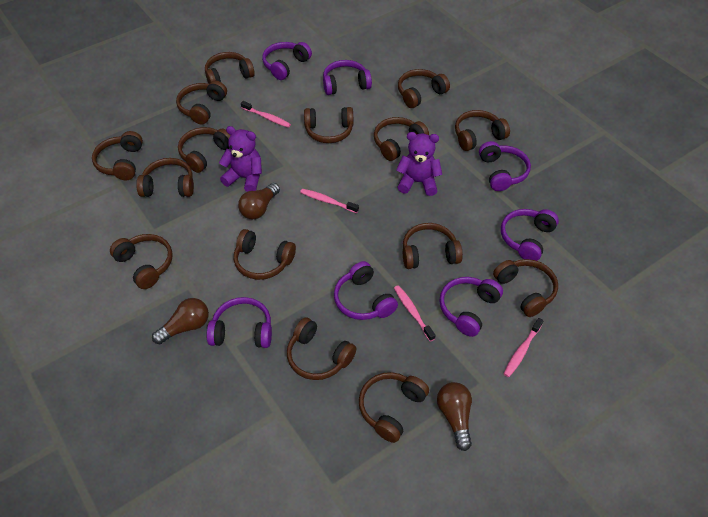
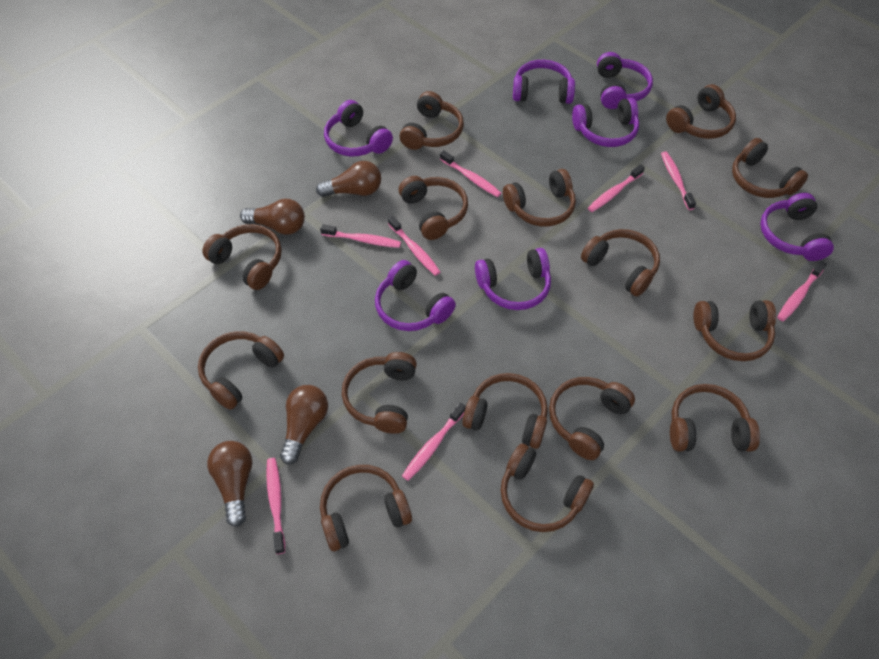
brown light bulb: [152,298,209,344] [238,183,280,219] [437,382,472,451] = 3 -> [207,441,252,527] [240,199,305,235] [280,385,328,465] [316,161,381,197] = 4
pink toothbrush: [241,101,291,128] [300,189,359,213] [394,285,436,342] [504,318,544,377] = 4 -> [266,458,285,554] [320,224,401,248] [388,216,440,276] [402,402,466,481] [440,150,501,197] [588,164,645,212] [661,151,696,210] [777,261,827,321] = 8
purple teddy bear: [219,126,262,192] [396,132,442,196] = 2 -> none = 0

